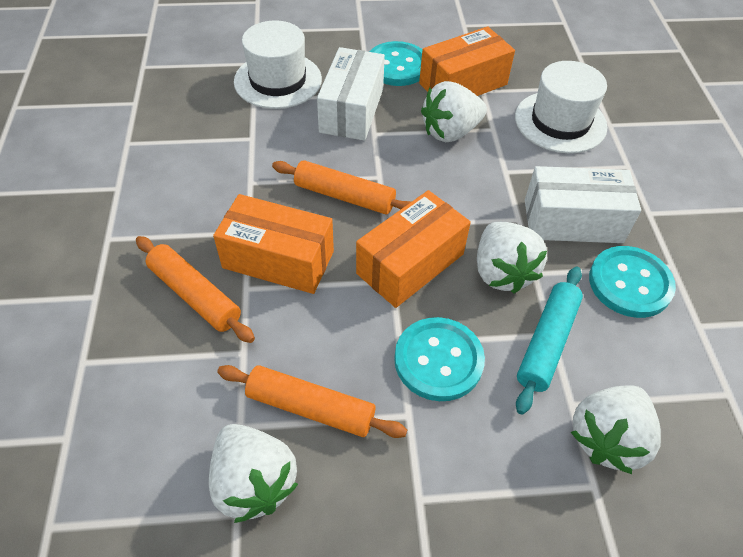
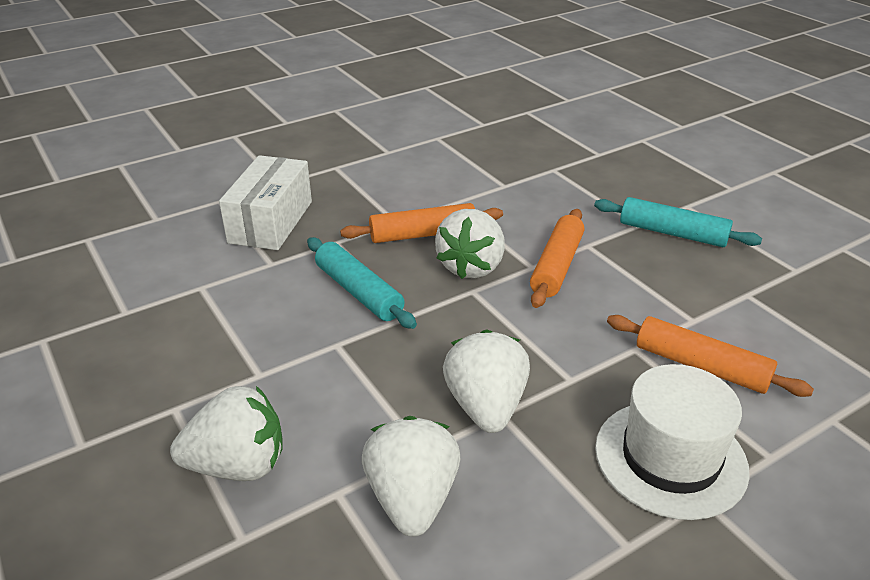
orange box: [213,194,334,294] [356,190,471,308] [419,26,515,96] = 3 -> none = 0
turquoise button: [370,41,422,86] [394,317,485,401] [589,246,676,318] = 3 -> none = 0
turquoise rolling pin: [516,266,583,415] = 1 -> [307,237,417,329] [594,197,762,247] = 2
white box: [317,47,385,141] [525,166,641,243] = 2 -> [219,155,312,250] = 1
white hat: [234,21,322,109] [515,61,607,153] = 2 -> [595,364,750,520] = 1

